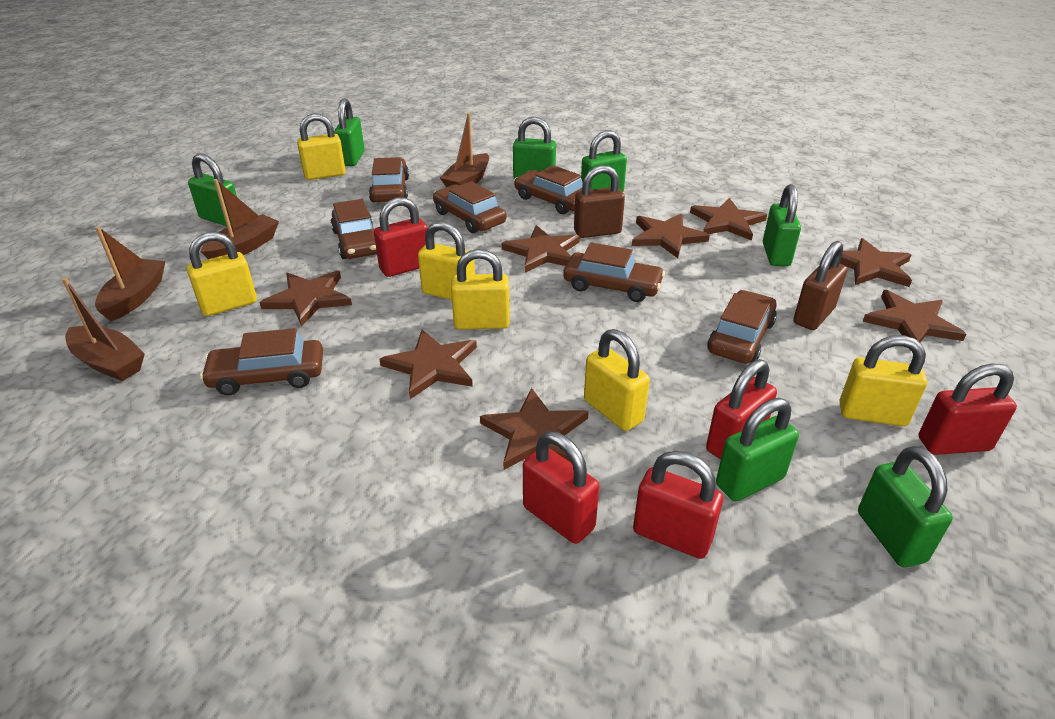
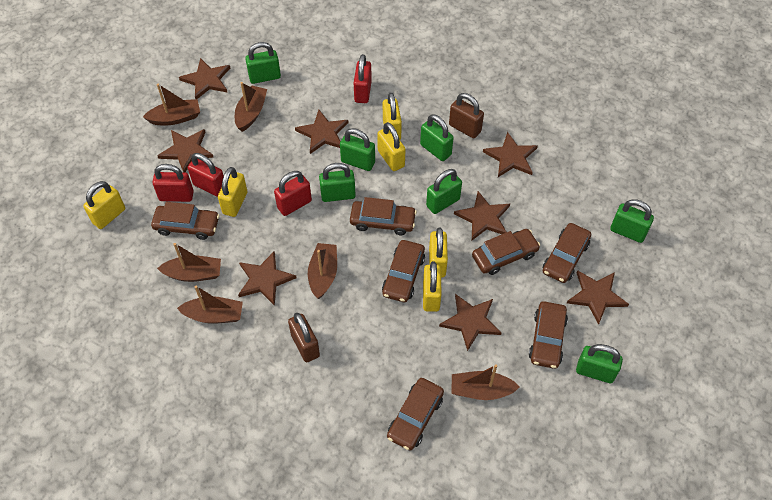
brown boat: [62,278,145,381] [95,226,165,321] [201,179,279,259] [440,113,489,187] = 4 -> [143,84,200,126] [157,243,221,282] [177,286,243,324] [235,82,267,132] [308,243,337,299] [452,364,520,400] = 6
red padlock: [374,197,428,277] [523,432,599,544] [633,451,723,559] [706,359,777,460] [918,363,1017,455] = 5 -> [152,164,194,202] [188,153,224,197] [274,171,312,216] [354,54,372,103] = 4

